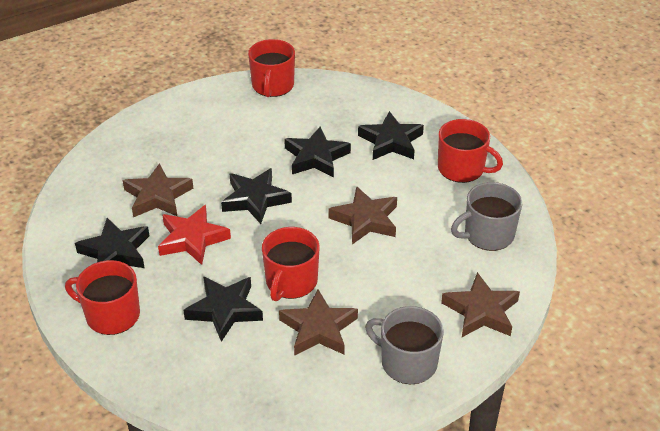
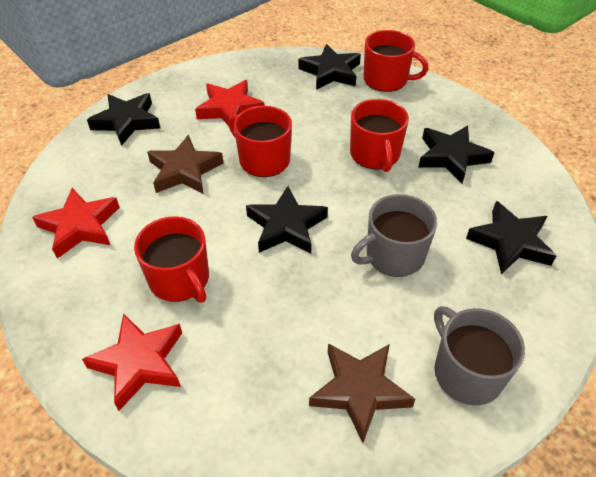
brown star: [123,163,193,217] [279,289,358,356] [328,186,397,244] [441,272,520,337] = 4 -> [147,135,223,194] [309,343,415,443] = 2
red star: [158,205,231,265] = 1 -> [32,188,120,259] [82,313,182,411] [195,80,264,126] = 3

